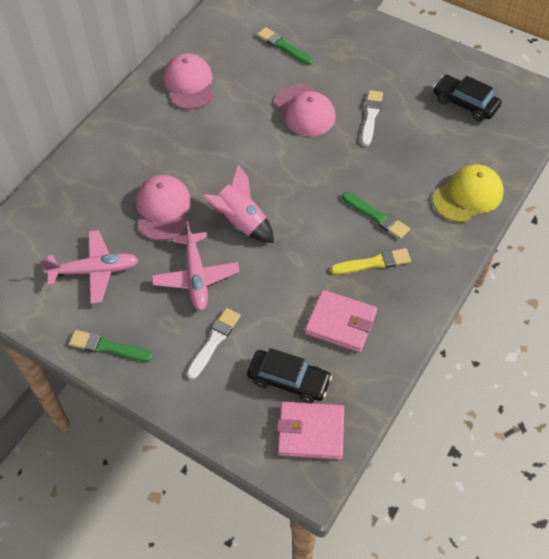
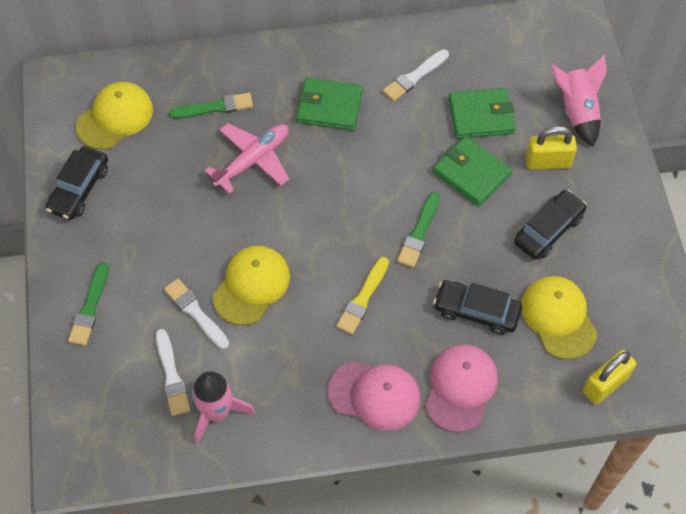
black car: [247,348,332,403] [433,75,501,121] = 2 -> [46,146,108,220] [433,280,522,335] [514,190,587,259] = 3
green wallet: none = 0 -> [297,78,363,131] [433,136,512,206] [449,88,516,139] = 3
pink cap: [136,175,191,241] [163,53,214,110] [275,84,336,136] = 3 -> [328,361,421,431] [425,344,498,433] = 2
pink plane: [40,230,139,304] [152,221,240,311] = 2 -> [205,123,289,194] = 1
pink rocket: [202,165,274,243] = 1 -> [192,371,255,444] [551,55,607,147] = 2
pink wallet: [277,402,344,460] [305,290,377,352] = 2 -> none = 0
white brush: [186,308,241,380] [361,90,383,146] = 2 -> [156,329,190,416] [164,278,229,349] [383,49,449,101] = 3
yellow cap: [433,165,504,222] = 1 -> [76,82,153,150] [213,246,290,325] [521,276,597,359] = 3
yellow padlock: none = 0 -> [525,126,577,170] [583,350,637,404] = 2

